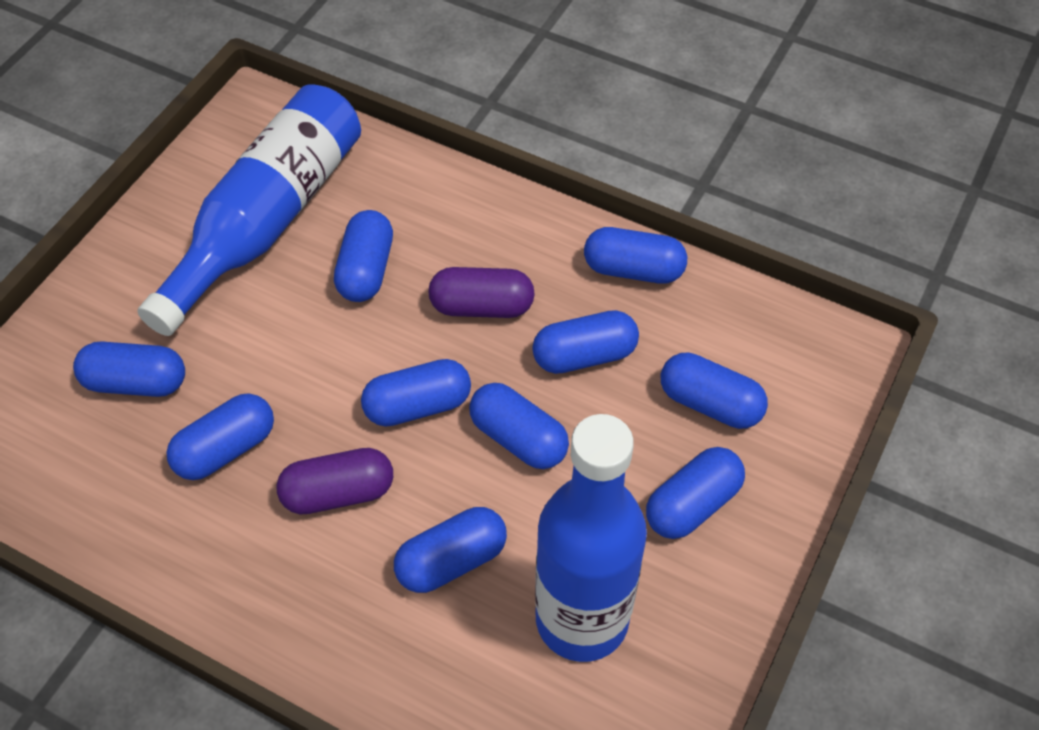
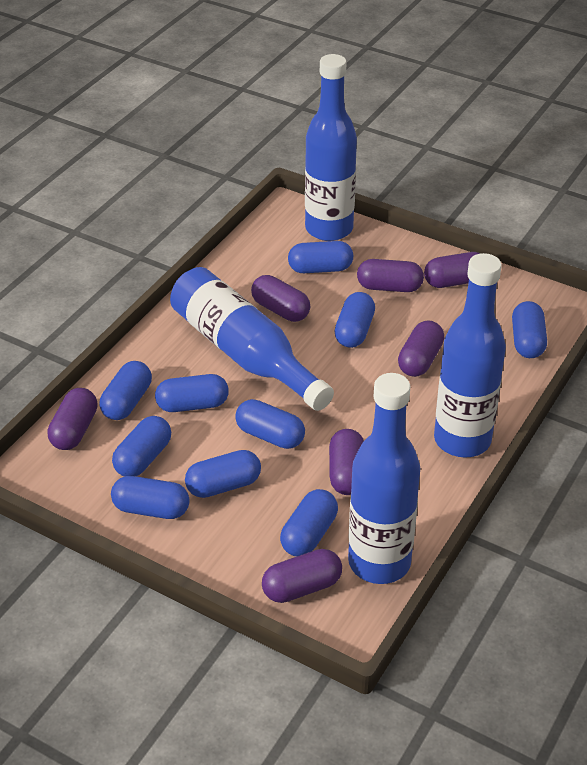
blue bottle: [137,84,361,336] [535,414,647,662] = 2 -> [170,267,334,411] [305,54,357,241] [348,373,420,584] [434,253,506,457] = 4
purple capsule: [276,448,393,514] [428,267,535,318] = 2 -> [47,388,98,450] [251,275,310,322] [262,549,342,603] [329,429,364,495] [357,259,424,292] [398,320,444,377] [424,252,481,288] = 7

